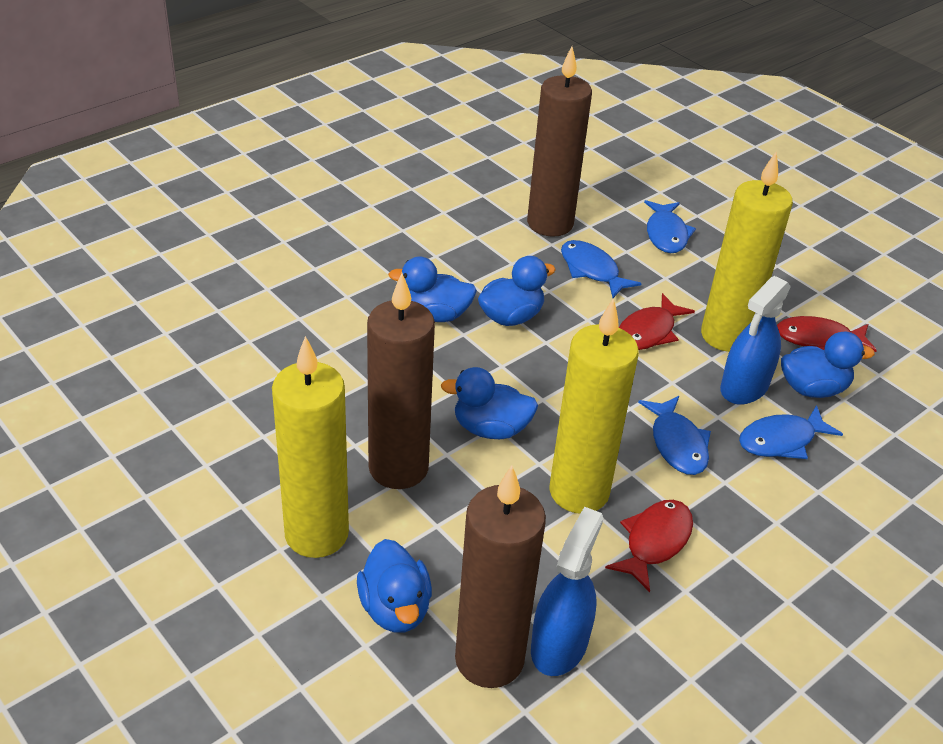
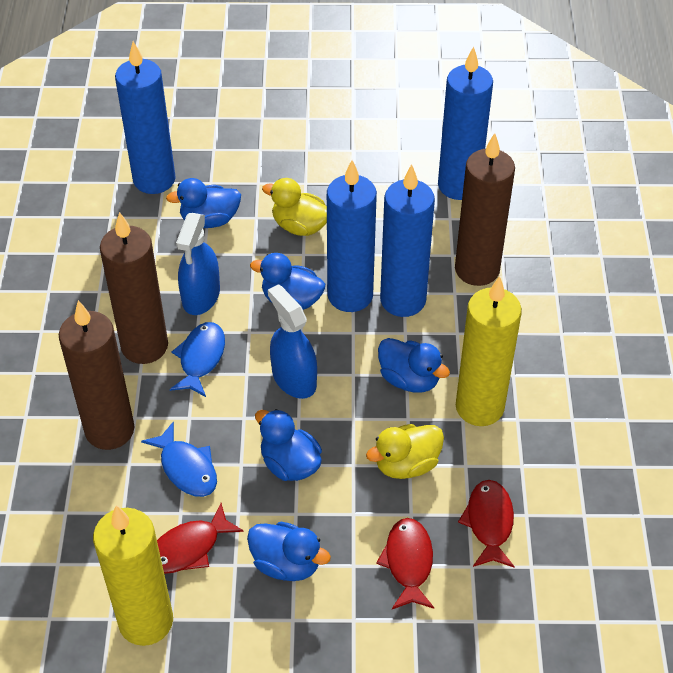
blue candle: none = 0 -> [115,41,176,194] [327,160,377,312] [380,164,435,317] [438,47,493,200] = 4
blue fish: [561,240,642,298] [638,396,711,475] [644,200,696,253] [739,405,843,459] = 4 -> [141,421,217,497] [170,322,225,397] = 2
yellow candle: [272,336,349,558] [549,298,639,514] [701,151,793,352] = 3 -> [93,505,173,646] [456,276,522,426] = 2
yellow duck: none = 0 -> [262,178,327,236] [366,424,444,479] = 2

